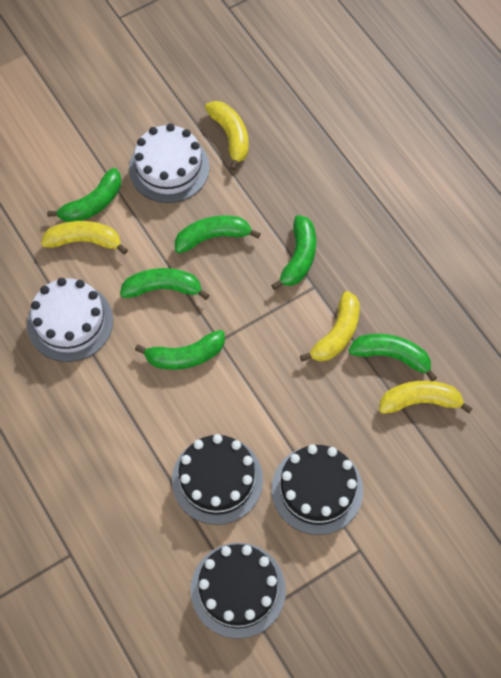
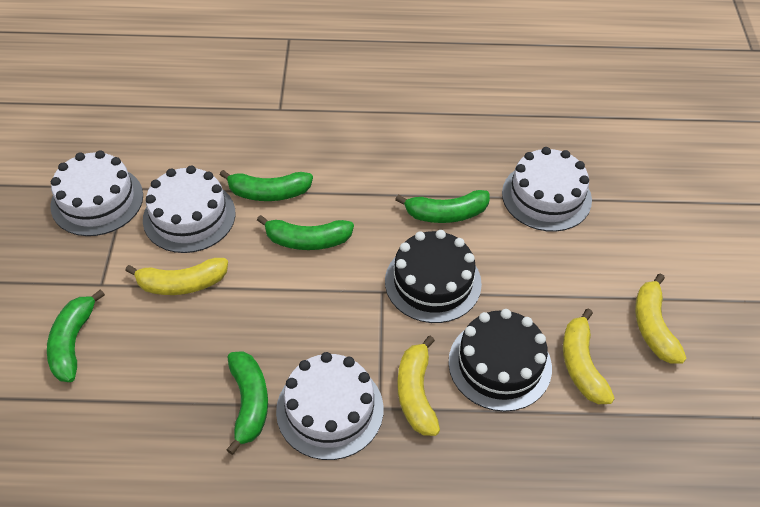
black cake: [172,434,263,525] [191,543,286,639] [272,445,363,535] = 3 -> [385,230,482,323] [448,309,552,412] = 2
green banana: [47,168,121,222] [120,268,209,300] [135,330,225,370] [175,215,261,253] [271,215,316,290] [349,334,437,381] = 6 -> [47,289,105,382] [220,170,313,201] [226,351,268,455] [257,215,354,250] [395,190,490,223] = 5
white cake: [27,278,113,362] [129,124,209,203] = 2 -> [50,150,143,236] [143,166,235,253] [276,352,383,460] [502,147,592,232] = 4

